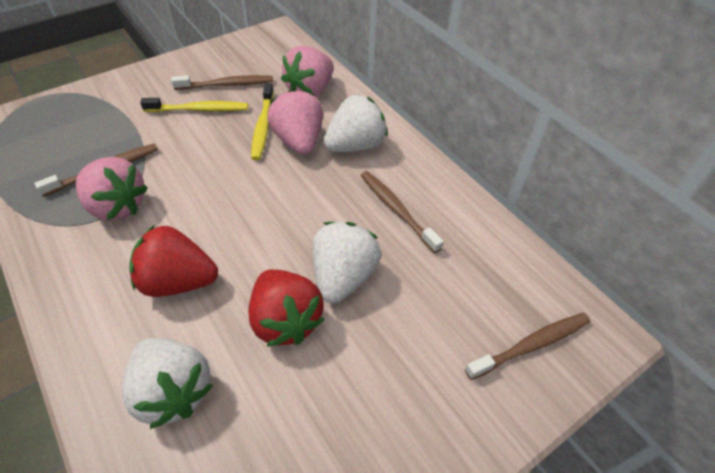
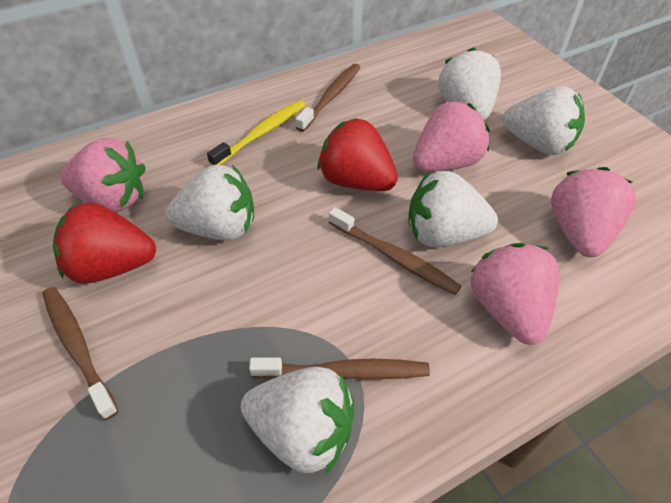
pink strawberry: [76,157,148,221] [267,89,323,155] [281,46,334,97] = 3 -> [61,138,146,211] [413,101,490,171] [471,243,559,345] [551,167,636,257] = 4
white strawberry: [122,338,213,429] [313,222,381,303] [323,94,388,152] = 3 -> [165,165,254,241] [241,367,354,473] [408,170,498,247] [438,47,501,120] [502,86,585,155] = 5
yellow toothbrush: [140,98,248,112] [251,83,274,160] = 2 -> [207,100,306,166] = 1

